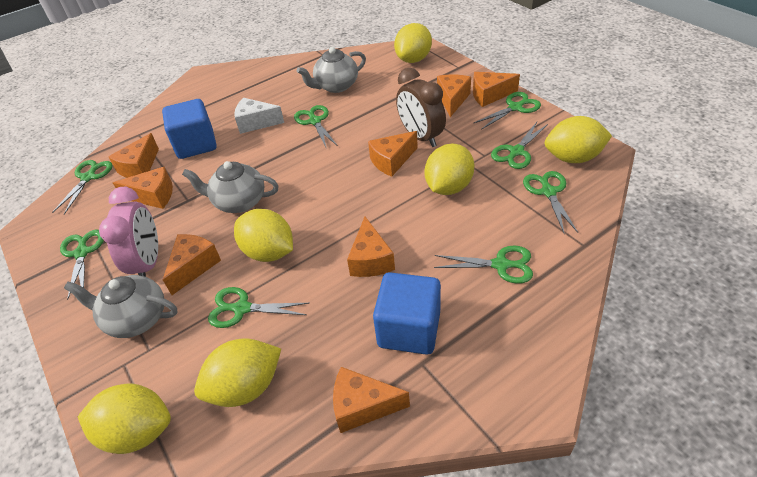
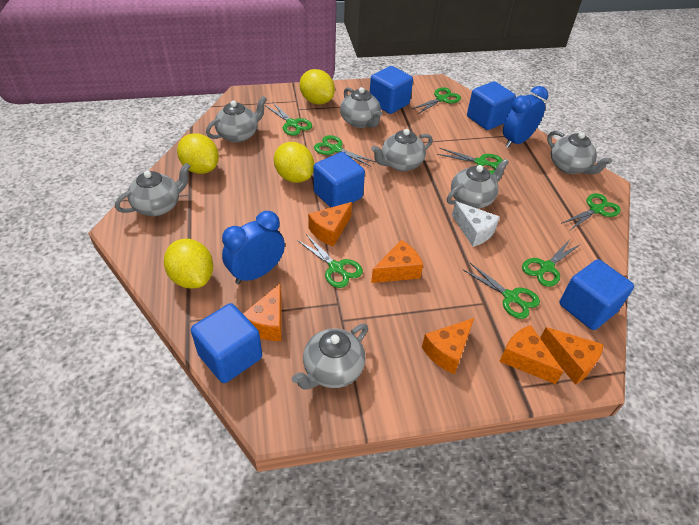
blue clock: none = 0 -> [222,211,285,284] [503,86,548,148] = 2
blue cube: [162,99,217,159] [373,272,441,355] = 2 -> [191,303,262,383] [313,152,365,208] [370,66,413,114] [467,81,516,130] [559,259,634,330] = 5
brown clock: [396,68,446,147] = 1 -> none = 0
grey teapot: [64,275,178,338] [182,161,279,213] [297,47,366,93] = 3 -> [115,163,191,216] [206,96,267,143] [292,324,368,389] [340,87,382,128] [371,129,433,171] [447,159,509,209] [547,131,612,174] = 7
orange cheese: [108,133,159,178] [113,167,173,209] [163,234,221,295] [333,367,410,433] [347,217,395,277] [368,131,418,177] [437,74,471,117] [473,72,520,107] = 8 -> [243,284,282,341] [308,202,352,247] [371,240,423,283] [422,318,474,374] [499,325,564,384] [540,327,604,385] = 6
pink clock: [99,187,158,277] = 1 -> none = 0
yellow lemon: [78,383,171,454] [194,338,281,407] [234,209,293,262] [394,23,432,63] [425,144,474,195] [545,116,612,163] = 6 -> [164,239,213,289] [177,133,219,174] [274,142,314,183] [299,69,335,105] = 4

